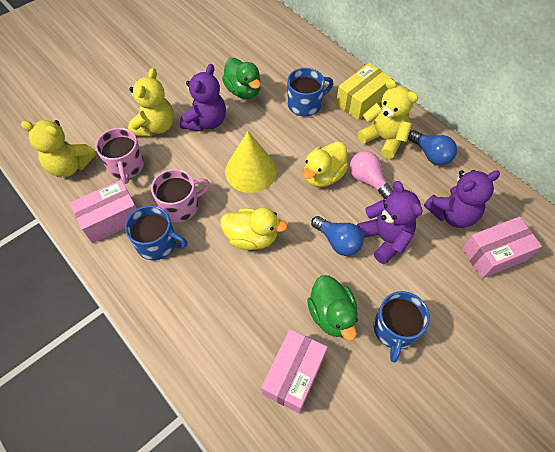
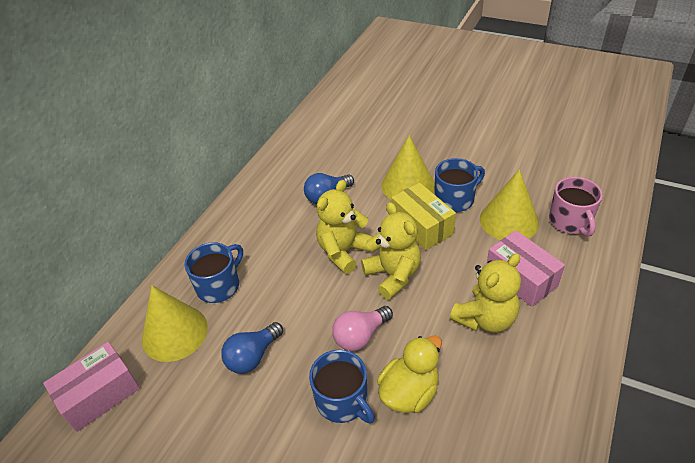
green duck: [222,58,261,99] [307,275,358,341] = 2 -> none = 0
pink box: [70,180,137,243] [261,329,328,413] [462,217,542,279] = 3 -> [43,342,140,432] [487,230,565,307] = 2
pink mug: [96,128,144,184] [151,169,210,222] = 2 -> [549,177,603,237] = 1
purple teddy bear: [180,64,226,132] [357,181,422,264] [424,170,500,228] = 3 -> none = 0
yellow cone: [225,131,277,193] = 1 -> [142,286,208,362] [381,135,435,199] [480,169,539,240] = 3
yellow duck: [220,208,288,250] [303,141,349,187] = 2 -> [377,335,442,413] = 1

